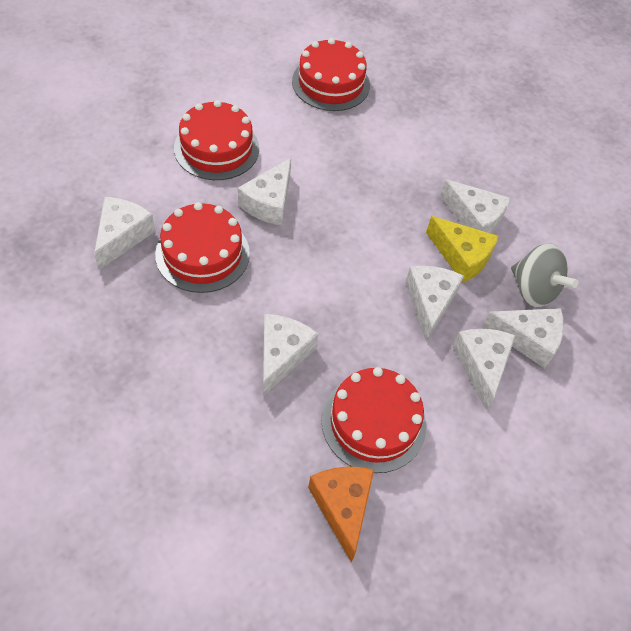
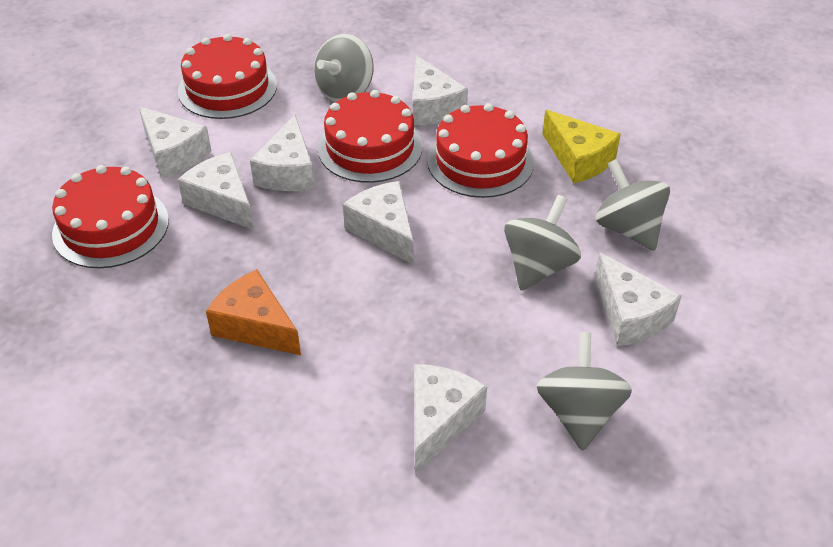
grey spinning top: [511,243,578,307] = 1 -> [314,34,374,102] [504,195,581,290] [537,332,632,451] [596,159,670,251] = 4

